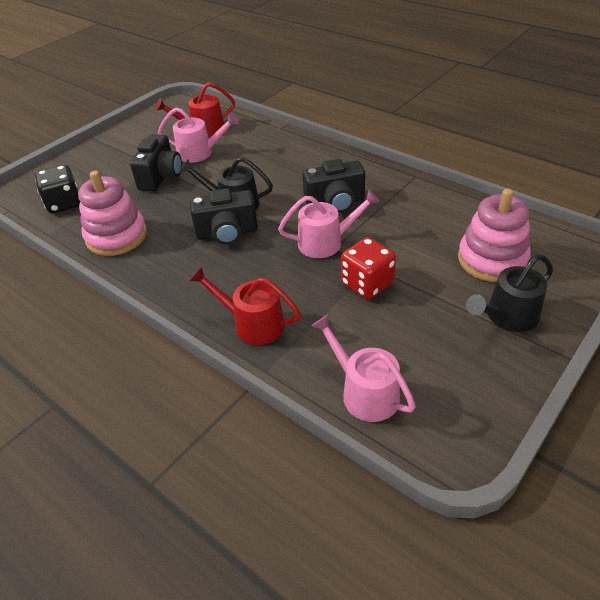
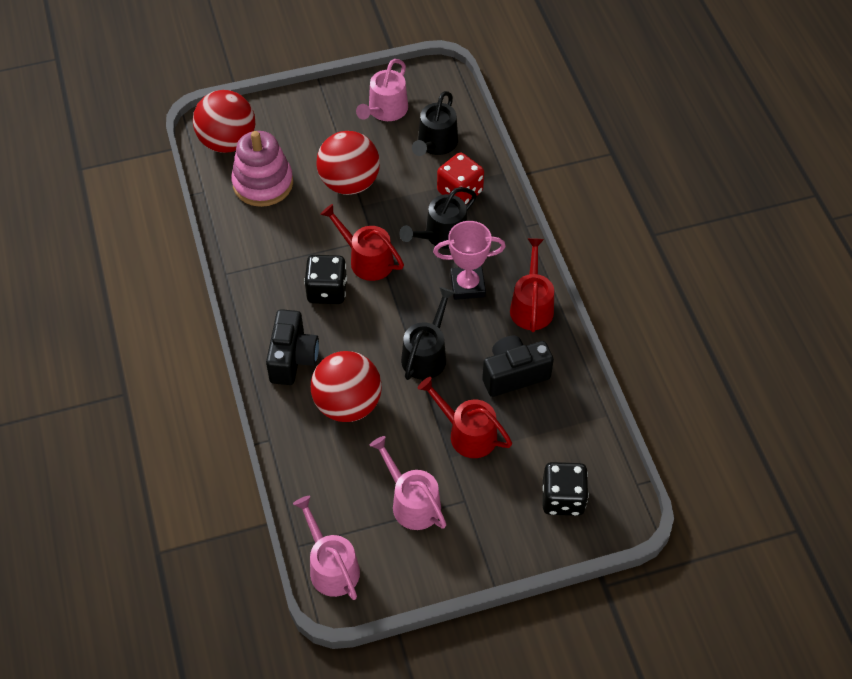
black camera: [130,134,182,191] [190,188,258,245] [302,159,365,213] = 3 -> [266,309,319,385] [482,336,554,397] = 2
black dice: [35,165,80,213] = 1 -> [304,255,347,304] [542,462,589,516] = 2
black watering can: [180,157,273,210] [466,255,553,332] = 2 -> [399,187,477,249] [401,287,456,380] [412,91,458,156] = 3
pink stacking toy: [78,171,147,256] [458,189,531,282] = 2 -> [231,131,293,207] = 1
pink trophy: none = 0 -> [433,221,506,300] = 1
red ball: none = 0 -> [193,90,255,153] [311,351,382,422] [316,131,380,195] = 3
red watering can: [155,82,235,137] [189,266,301,345] = 2 -> [320,204,404,281] [418,377,512,458] [510,238,554,332] = 3

